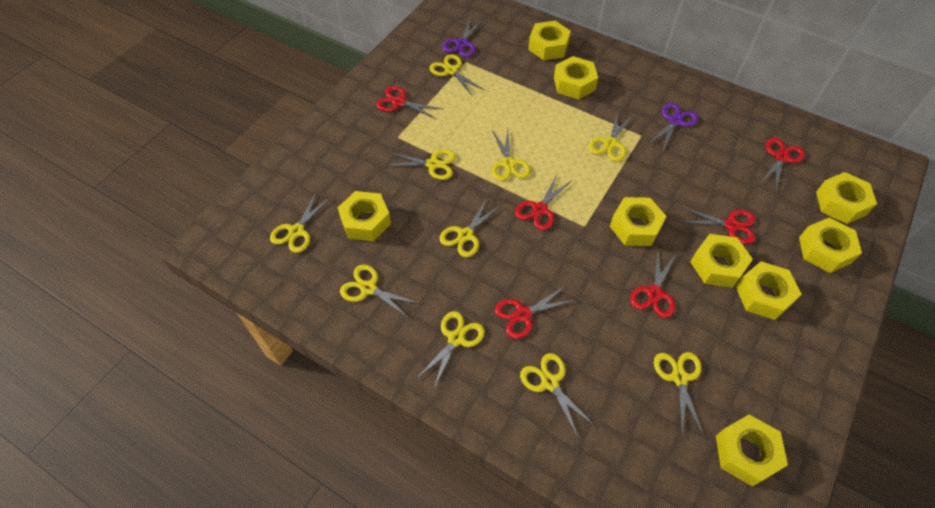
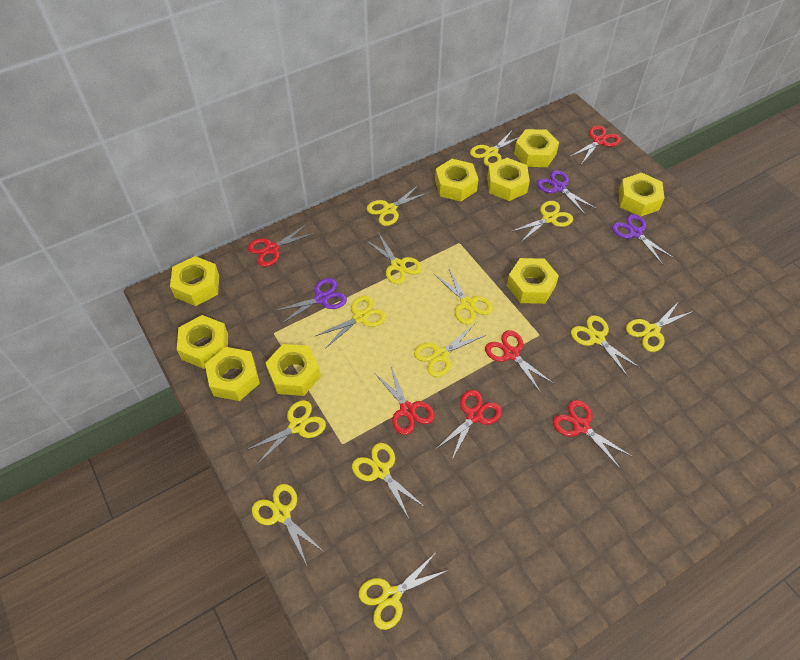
purple scissors: [443,17,482,57] [648,103,698,150] = 2 -> [274,278,347,324] [537,170,596,215] [612,214,675,265] = 3
yellow scissors: [270,191,331,253] [340,264,420,319] [385,150,456,180] [416,311,485,388] [430,54,484,95] [439,198,501,257] [492,129,531,181] [520,353,595,437] [589,111,633,161] [654,352,704,436] = 10 -> [245,400,326,464] [252,484,324,565] [316,296,387,349] [352,443,425,519] [359,554,448,630] [365,232,422,284] [366,185,429,226] [414,325,486,377] [434,267,493,324] [470,130,519,167] [510,201,573,243] [571,315,640,377] [626,301,693,352] = 13

